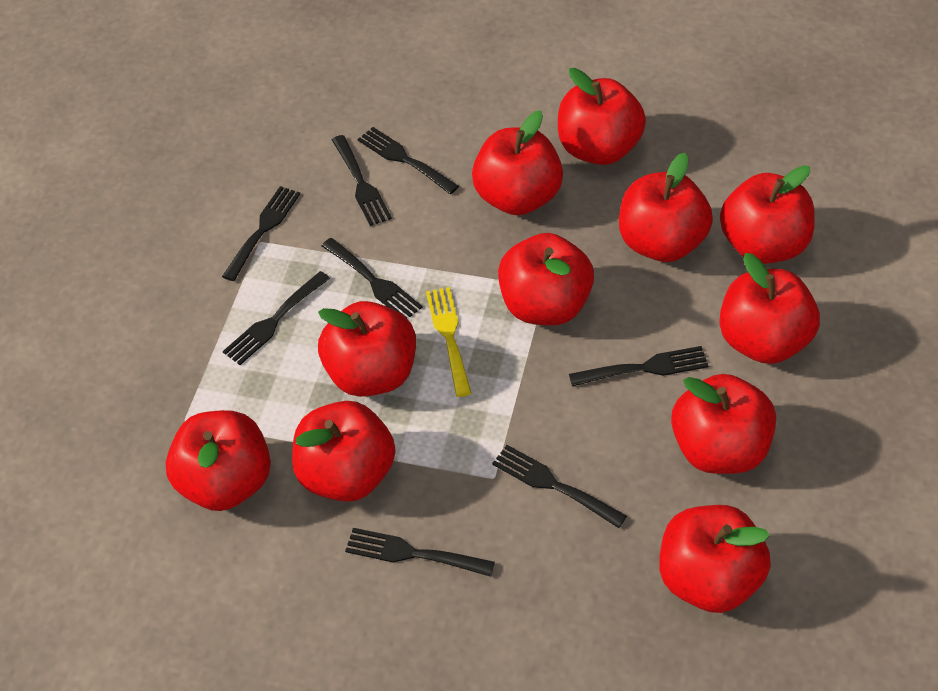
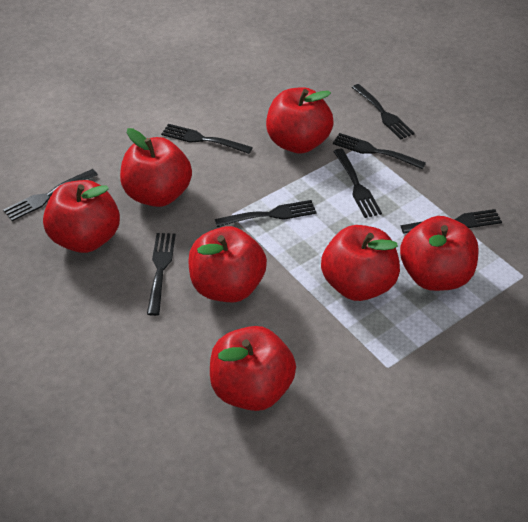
red apple: [166,410,271,511] [292,401,396,502] [318,301,416,397] [472,110,563,215] [498,233,594,325] [558,68,646,165] [619,153,713,262] [659,505,771,613] [671,374,776,474] [719,253,820,364] [720,165,815,264] = 11 -> [43,180,120,253] [120,128,192,207] [188,226,267,302] [210,326,296,411] [266,87,334,154] [321,225,400,301] [400,216,479,291] = 7
yellow fork: [426,287,471,397] = 1 -> none = 0

